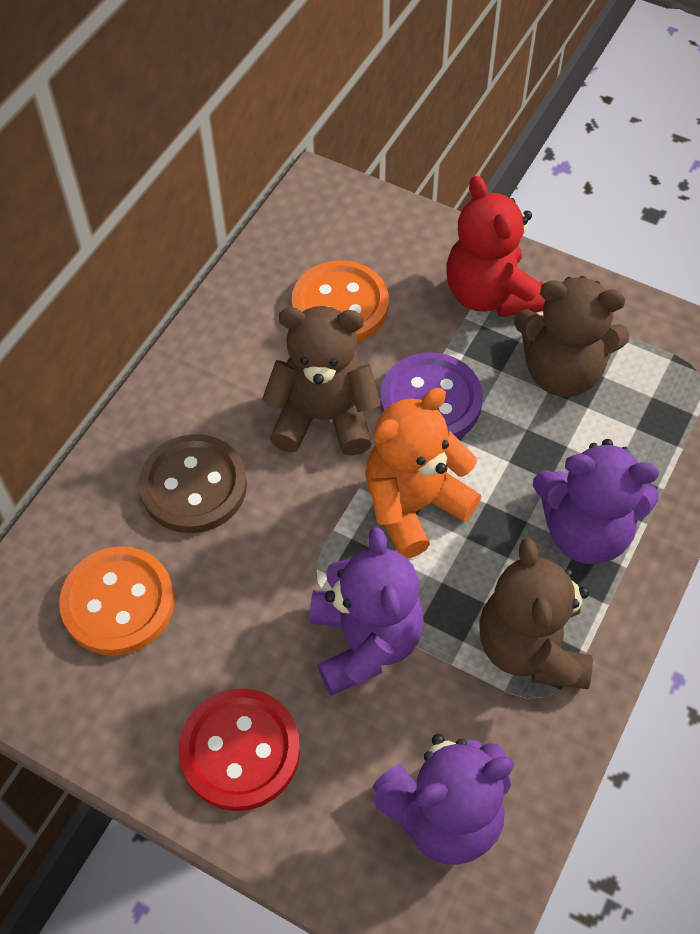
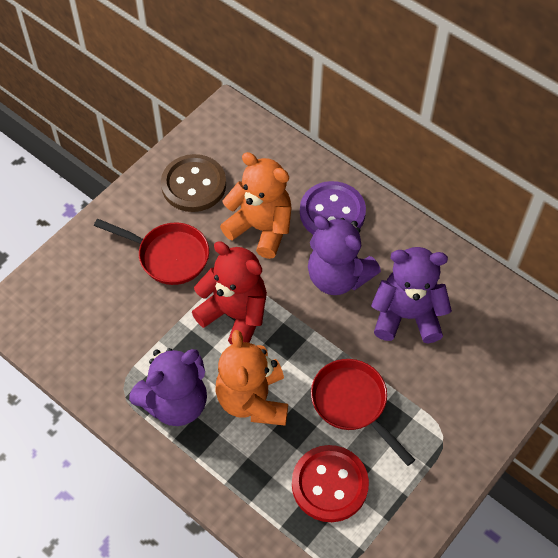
brown teddy bear: [262,306,381,456] [479,538,593,689] [514,276,630,397] = 3 -> none = 0
orange button: [59,546,175,656] [292,260,389,342] = 2 -> none = 0
orange teddy bear: [365,388,481,558] = 1 -> [215,330,288,426] [220,152,292,259] = 2
red pan: none = 0 -> [94,219,209,285] [311,359,415,466] = 2

